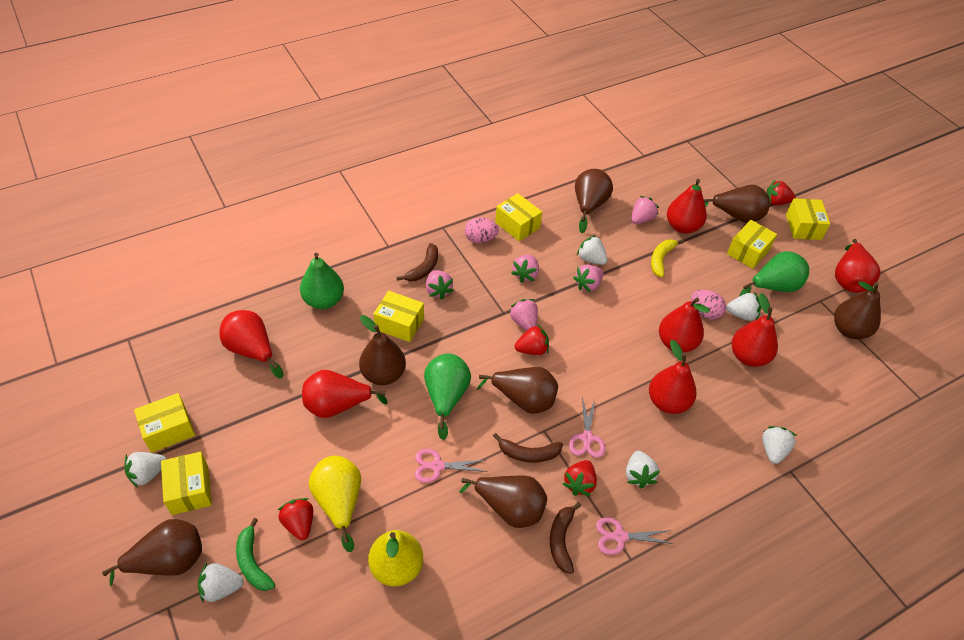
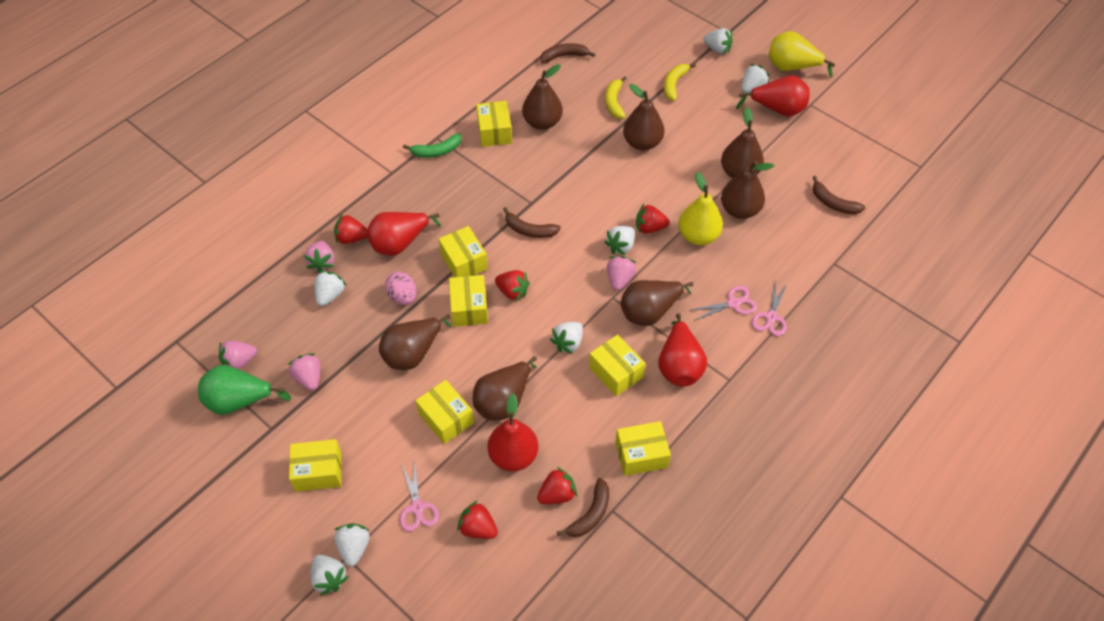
brown banana: [396,243,438,281] [493,433,563,463] [550,502,581,574] = 3 -> [503,207,561,238] [541,43,595,63] [557,478,609,537] [813,176,865,214] = 4
green pear: [300,253,344,309] [424,353,471,440] [739,251,809,296] = 3 -> [198,365,291,415] = 1
pink egg: [465,218,499,243] [691,290,726,320] = 2 -> [385,271,417,305] = 1
pink strawberry: [426,270,454,299] [509,299,538,330] [511,255,539,283] [573,264,604,293] [631,196,659,224] = 5 -> [219,341,257,369] [288,353,321,391] [304,241,334,271] [607,256,636,291] = 4
red pear: [219,310,283,379] [302,370,387,418] [649,340,697,414] [659,298,710,353] [667,179,707,234] [732,293,778,367] [835,239,880,293] = 7 -> [367,212,441,256] [488,393,538,471] [659,313,707,386] [736,76,810,117] = 4
red strawberry: [278,498,313,540] [515,325,549,355] [562,460,597,496] [767,180,796,205] = 4 -> [334,214,367,244] [457,501,498,539] [495,270,530,301] [537,467,577,504] [636,204,670,234] = 5
white strawberry: [125,452,166,488] [198,563,244,602] [577,235,608,265] [626,451,660,488] [726,292,761,321] [762,426,797,464] = 6 -> [310,555,349,596] [315,271,346,306] [334,523,370,566] [550,322,583,354] [604,226,635,255] [703,28,733,54] [742,64,769,93] = 7
yellow banana: [651,239,684,277] = 1 -> [605,76,627,119] [664,63,696,101] = 2
yellow box: [134,393,195,453] [161,452,212,515] [373,291,424,342] [495,193,542,241] [727,220,777,269] [786,199,830,240] = 6 -> [289,439,342,492] [416,380,474,444] [439,226,488,277] [449,275,488,327] [476,101,512,147] [589,334,646,396] [615,421,671,476] = 7

